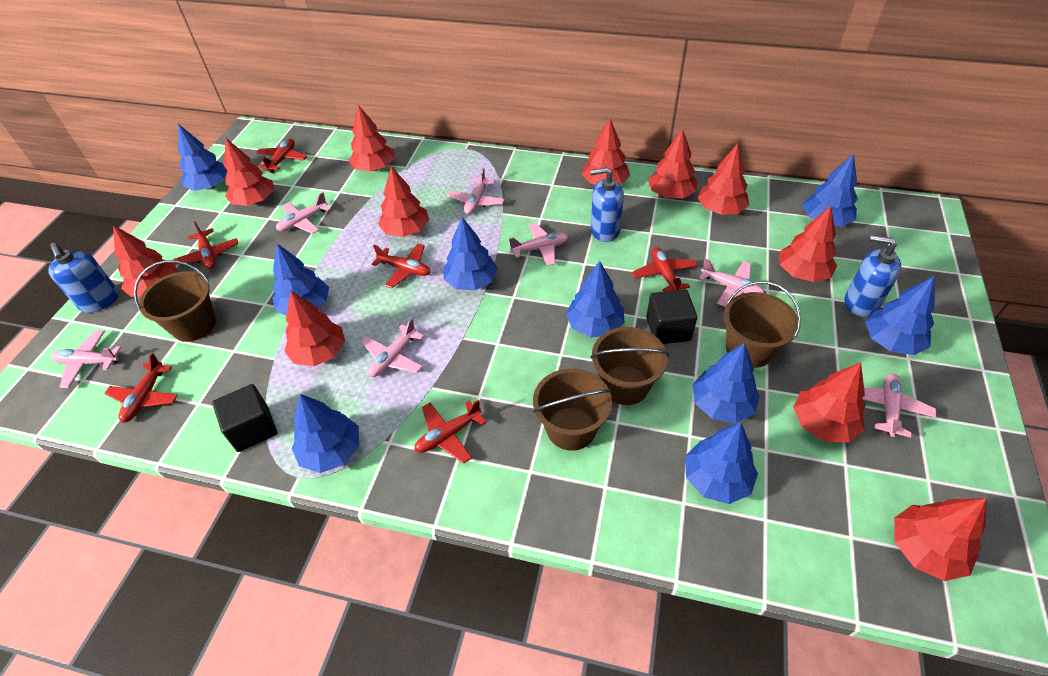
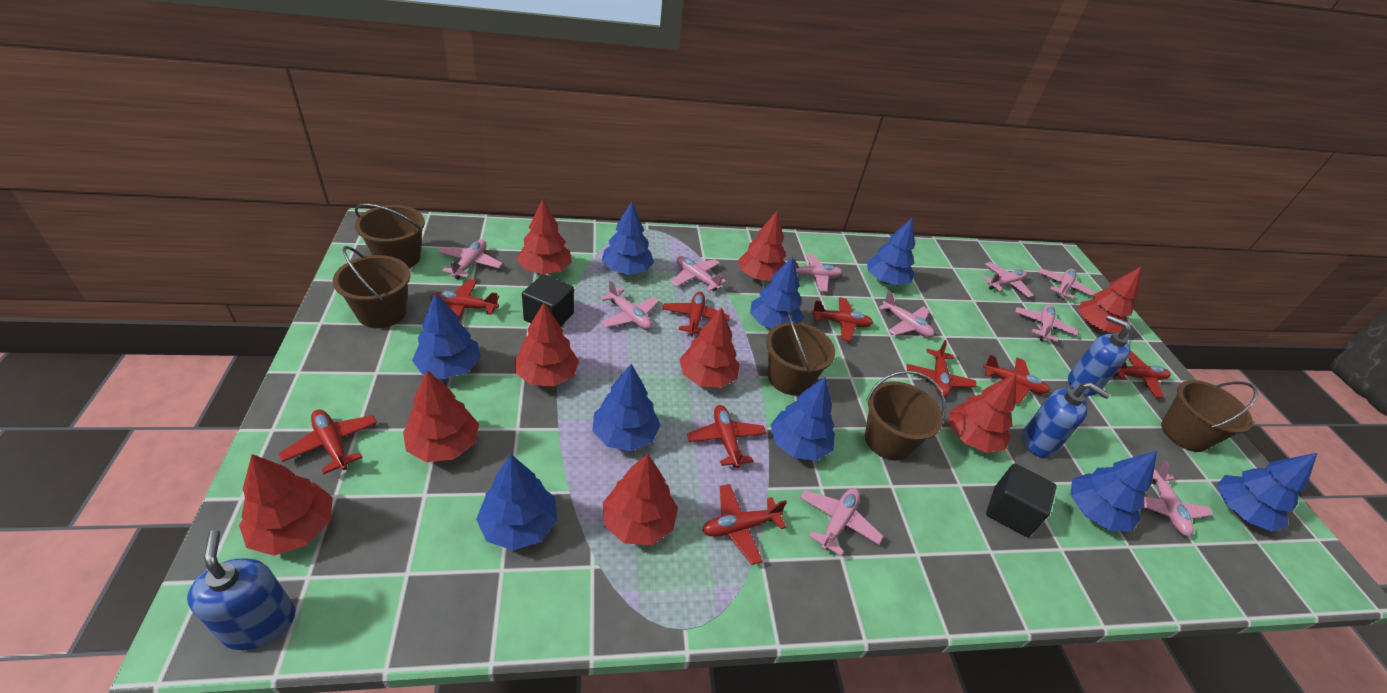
brown bucket: [134,260,216,342] [533,368,612,451] [590,327,669,405] [724,281,801,368] = 4 -> [333,246,411,328] [355,203,425,268] [766,312,835,395] [865,370,946,460] [1161,380,1258,452] = 5
pink plane: [51,330,121,388] [276,192,331,234] [361,318,424,377] [447,168,505,215] [509,223,568,266] [699,259,764,307] [862,373,936,438] = 7 -> [438,240,503,280] [600,280,659,330] [671,256,727,292] [794,254,843,292] [800,488,884,556] [879,291,934,337] [982,262,1034,298] [1015,305,1078,342] [1038,268,1096,299] [1144,461,1213,536] = 10
red plane: [104,353,178,423] [173,221,238,269] [256,139,307,173] [372,244,430,288] [414,399,487,464] [632,247,698,292] = 6 -> [279,409,377,474] [430,279,499,319] [663,292,730,337] [687,405,766,468] [702,484,787,565] [811,297,873,341] [907,340,977,397] [983,354,1050,404] [1114,350,1171,398] = 9
red tree: [113,225,178,297] [224,138,274,206] [284,291,345,366] [349,105,395,171] [378,166,429,237] [582,118,630,185] [648,128,697,198] [697,143,749,215] [779,206,837,282] [793,362,866,442] [894,498,987,581] = 11 -> [239,454,333,556] [403,370,479,462] [515,303,579,386] [517,199,572,274] [603,453,678,545] [679,307,739,388] [738,211,786,281] [949,373,1016,453] [1078,267,1141,333] = 9

